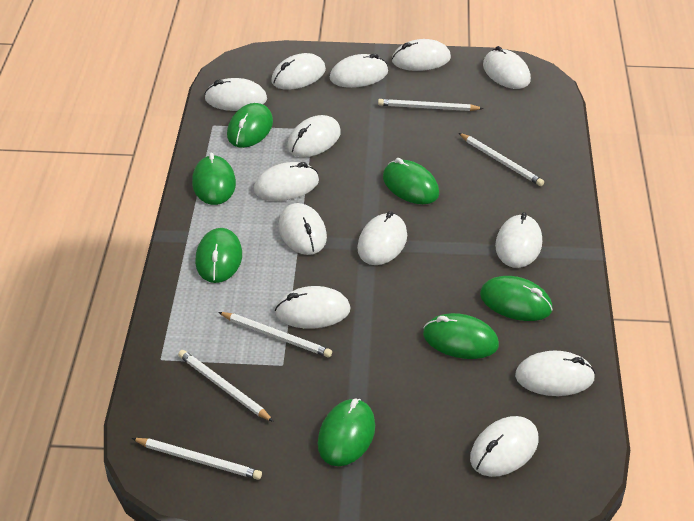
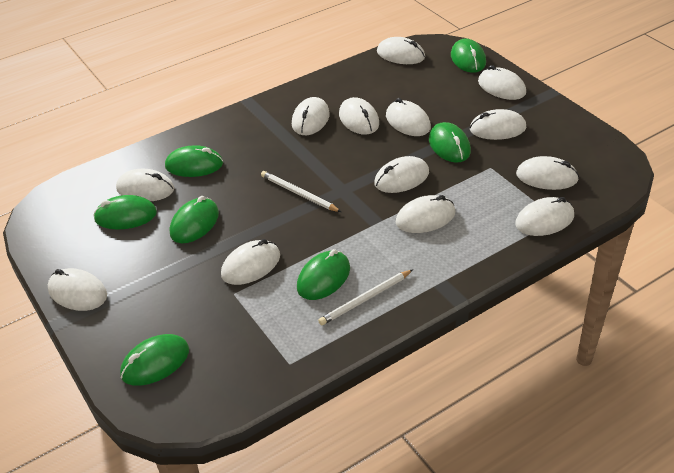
white pencil: [132,438,262,480] [178,350,274,422] [218,312,332,357] [378,99,484,111] [459,133,544,186] = 5 -> [261,171,341,212] [318,269,413,325] = 2

